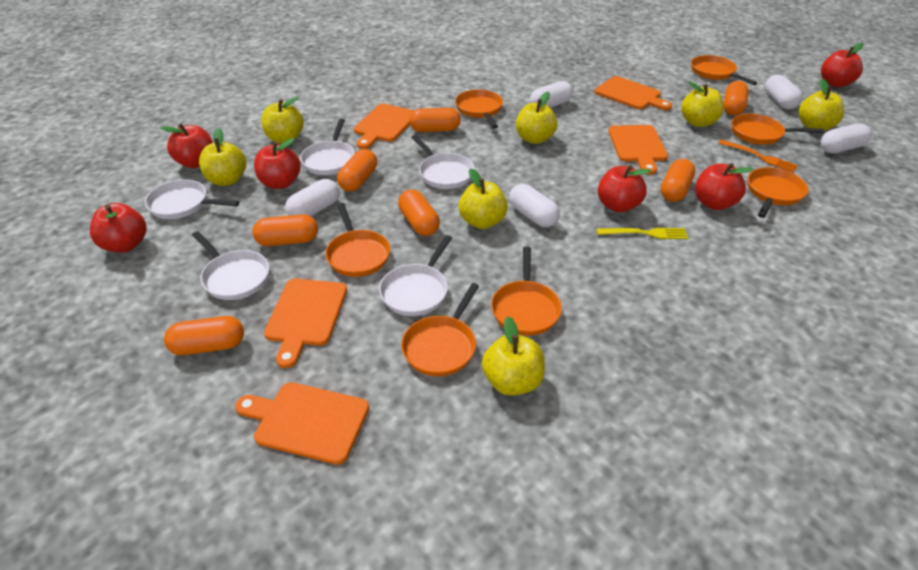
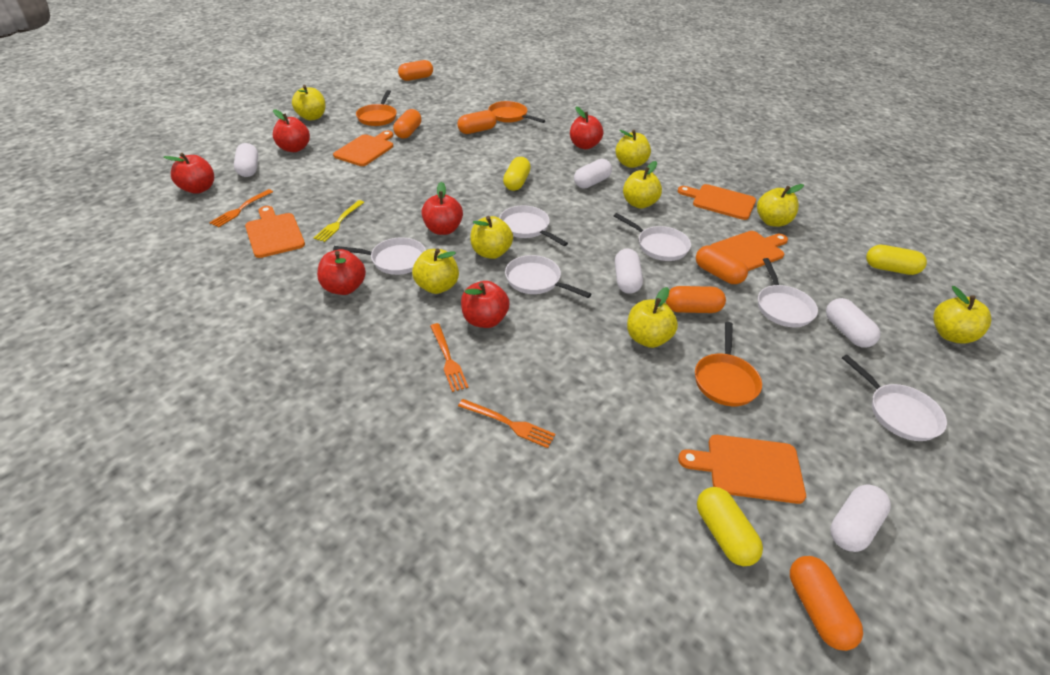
orange capsule: [164,316,244,355] [252,214,318,246] [337,149,377,192] [398,189,440,236] [409,108,461,132] [661,159,695,202] [723,81,749,116] = 7 -> [393,109,421,139] [398,60,433,81] [458,110,497,134] [666,286,726,313] [696,245,748,284] [790,556,863,651] = 6
orange fork: [718,139,798,172] = 1 -> [209,189,273,227] [430,323,469,392] [458,399,555,448] = 3
orange pan: [325,203,390,277] [401,283,479,376] [455,89,503,129] [491,246,562,336] [691,55,757,85] [732,114,824,145] [748,167,808,218] = 7 -> [356,90,397,126] [488,101,545,123] [695,322,762,406] = 3
white pan: [145,180,239,219] [192,231,269,300] [300,119,355,175] [379,235,452,316] [411,135,475,189] = 5 -> [333,237,426,275] [499,205,568,246] [505,255,591,298] [614,213,691,261] [758,258,818,327] [842,354,947,441] = 6
yellow apple: [199,128,246,186] [261,96,304,143] [459,169,508,229] [482,316,545,396] [516,92,557,144] [681,82,723,127] [799,79,844,131] = 7 -> [292,85,325,120] [412,248,459,294] [470,216,513,259] [615,130,651,168] [623,161,662,209] [627,287,678,348] [757,184,804,227] [933,286,991,344] = 8
yellow capsule: none = 0 -> [503,157,531,191] [697,487,763,566] [866,245,927,275] = 3

